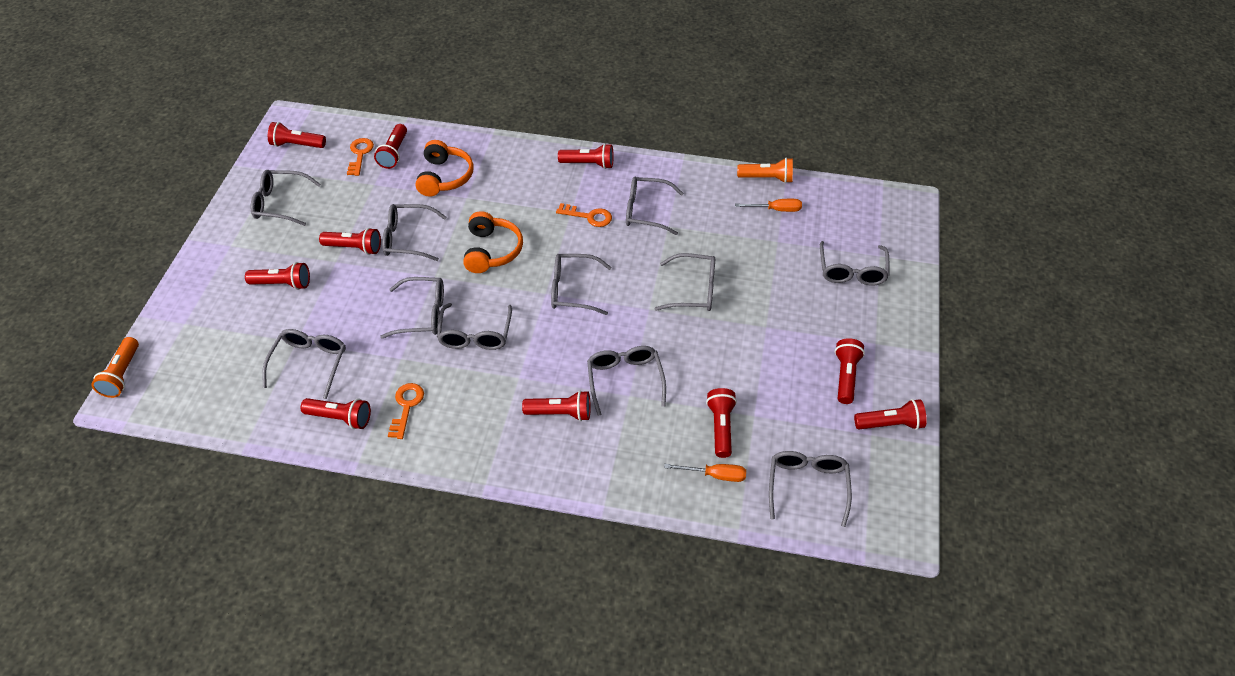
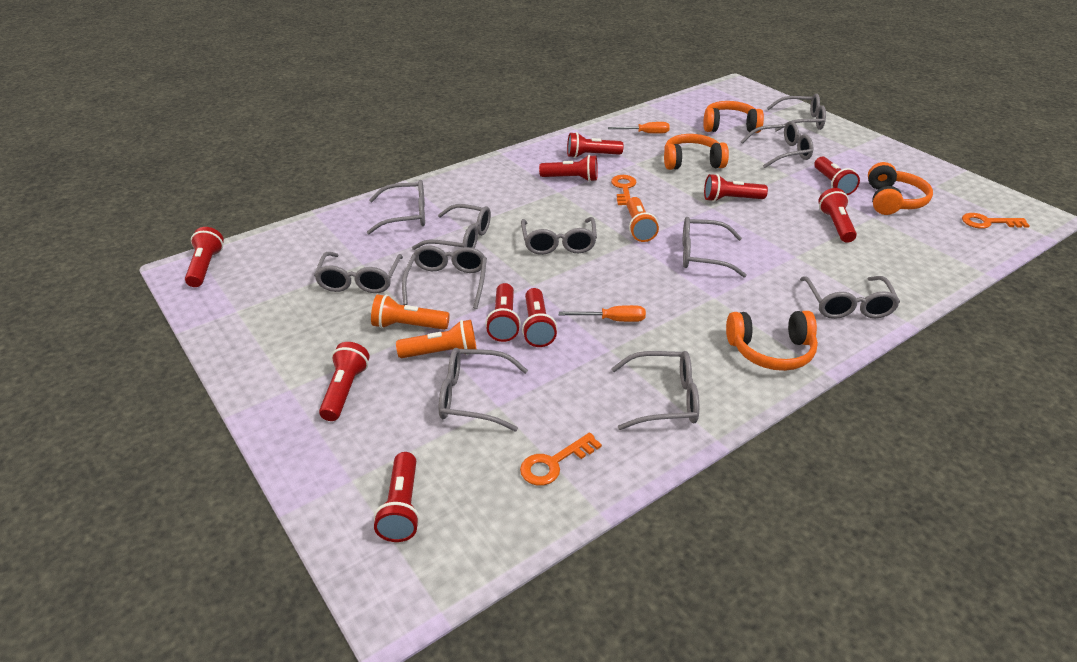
orange flashlight: [92,337,139,398] [737,158,793,183] = 2 -> [371,294,450,330] [396,320,477,358] [627,197,659,242] = 3
orange headphones: [415,140,473,197] [463,211,523,273] = 2 -> [664,134,729,170] [703,101,764,133] [726,311,818,371] [868,162,933,215] = 4

